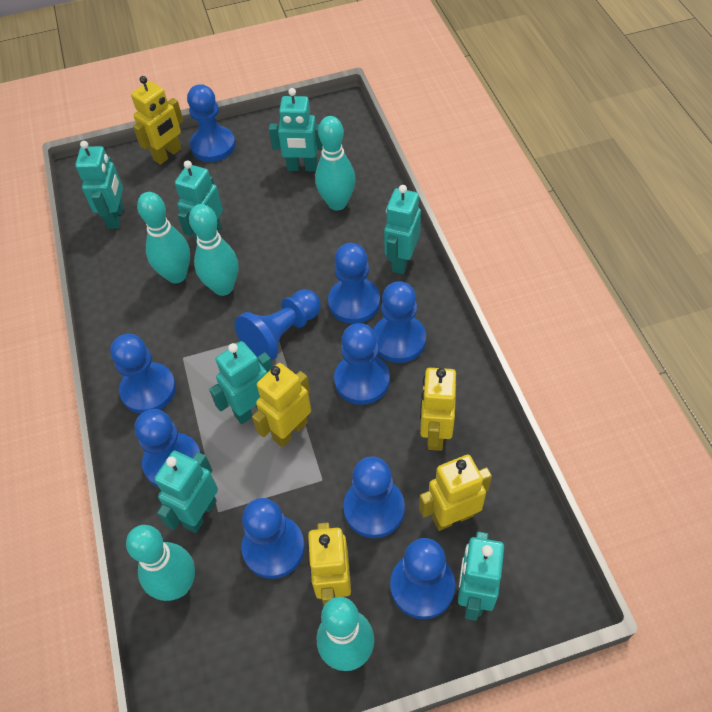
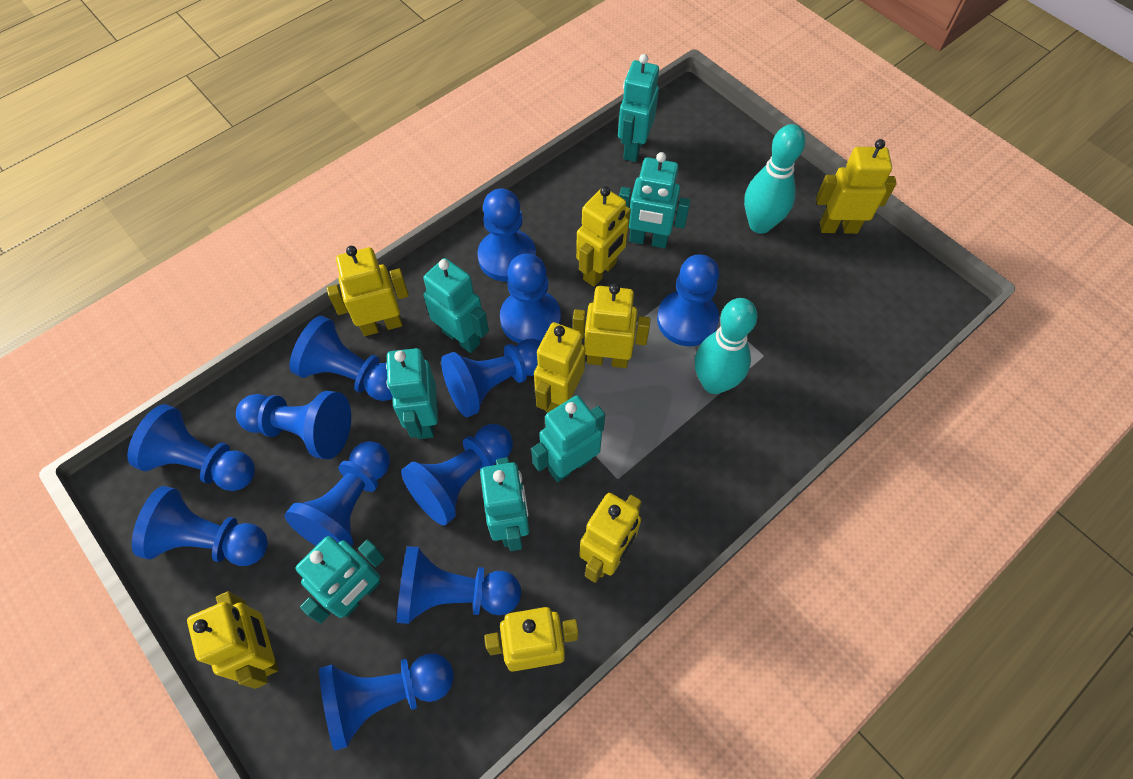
blue pawn: [110,334,176,414] [135,409,201,488] [187,84,236,162] [235,289,321,361] [241,498,305,579] [328,243,380,324] [334,323,390,405] [343,457,405,538] [373,281,426,363] [390,538,455,619] = 10 -> [127,404,255,491] [132,486,268,566] [236,391,351,459] [285,441,390,546] [289,316,393,401] [319,654,454,751] [397,546,521,624] [401,424,513,526] [441,338,542,417] [477,188,536,282] [500,254,561,343] [657,254,719,346] = 12
turquoise bowling pin: [126,525,195,601] [137,192,190,283] [189,204,239,296] [315,116,356,210] [317,597,375,671] = 5 -> [695,298,758,394] [744,124,805,234] = 2
yellow robot: [131,76,183,165] [252,363,311,447] [307,522,351,605] [419,455,492,531] [420,368,456,451] = 5 -> [187,591,278,689] [327,246,409,336] [484,607,579,672] [534,322,586,412] [573,284,651,368] [576,186,631,287] [580,493,642,583] [816,139,897,234] = 8

